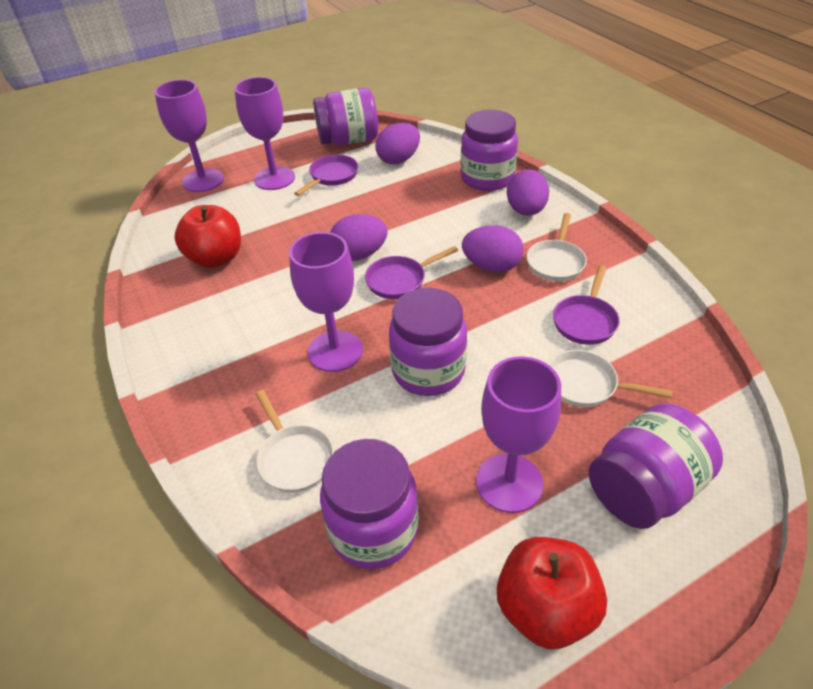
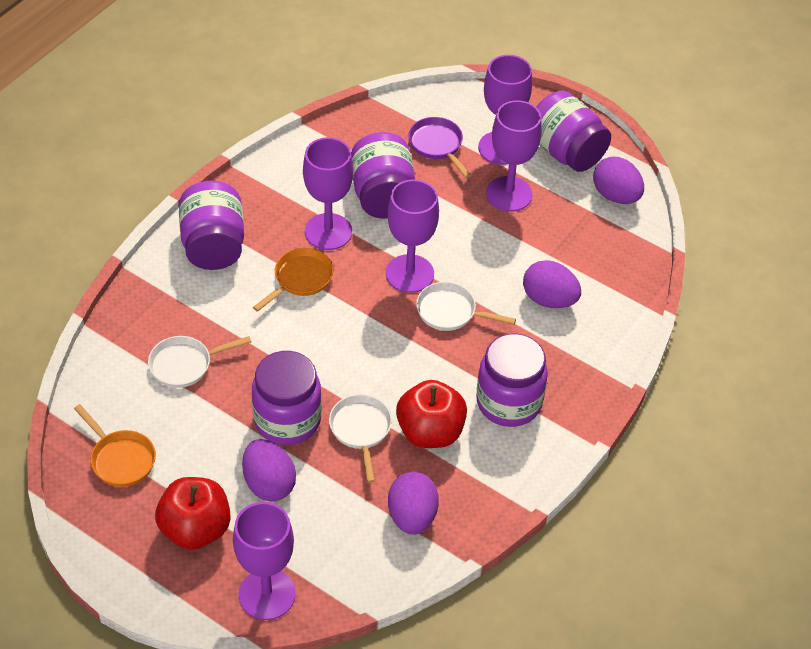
orange pan: none = 0 -> [74,404,156,487] [253,248,333,312] = 2
purple goblet: [154,80,224,192] [234,77,295,190] [289,232,363,372] [476,356,561,513] = 4 -> [233,502,296,620] [303,137,353,250] [386,179,439,293] [478,55,532,165] [486,100,542,212] = 5
purple pan: [294,155,358,196] [365,246,458,299] [553,265,620,345] = 3 -> [408,117,471,178] = 1

